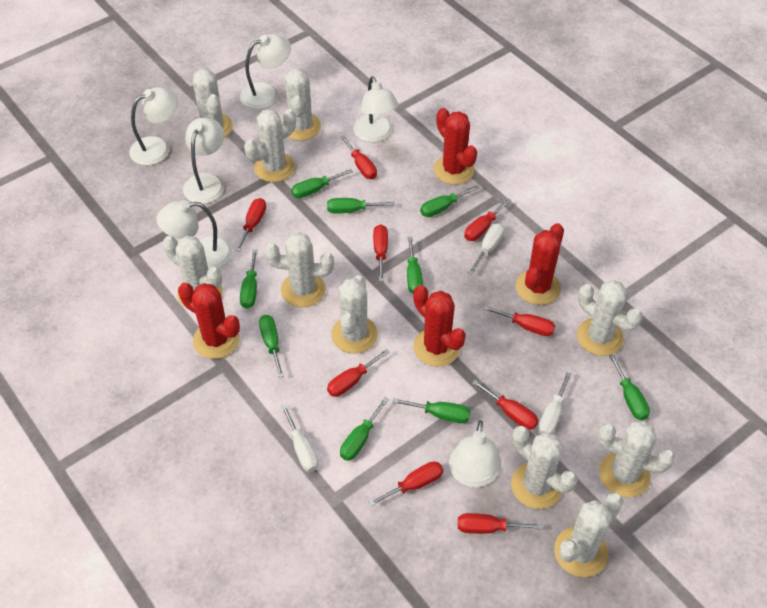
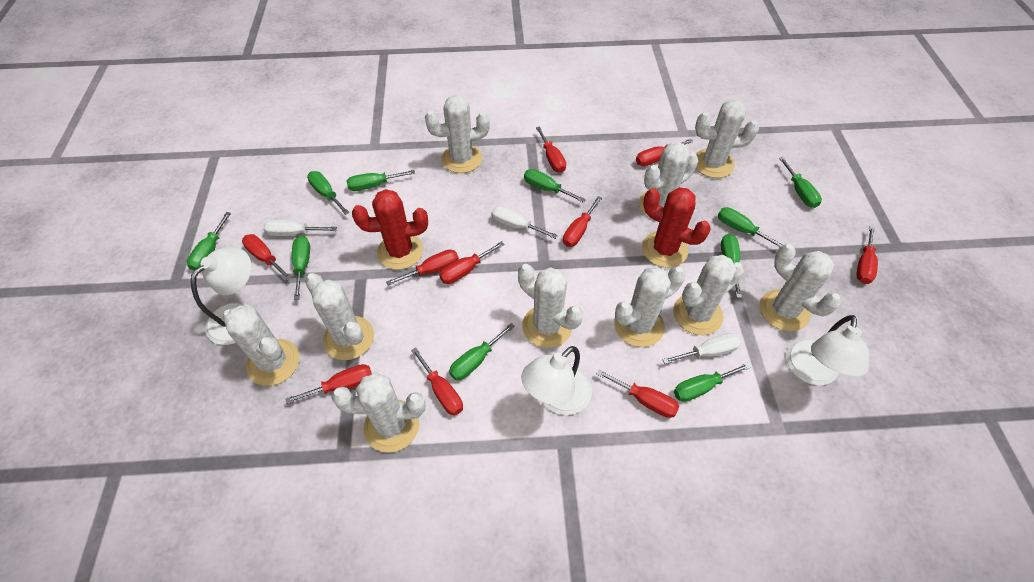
green screwdriver: [240,250,258,308] [259,315,284,378] [291,169,353,198] [327,198,394,214] [340,397,389,461] [393,398,471,423] [407,237,423,294] [420,185,479,217] [609,354,650,420] = 9 -> [187,212,231,271] [292,236,310,300] [307,171,349,215] [347,170,415,191] [449,323,515,380] [524,169,586,203] [674,363,751,402] [718,207,783,247] [721,234,742,298] [779,157,822,208] = 10
red cactus: [178,283,240,359] [413,285,466,367] [433,108,477,185] [516,223,564,305] = 4 -> [352,189,428,270] [642,187,711,268] = 2
red screwdriver: [235,198,266,252] [327,349,390,397] [340,135,377,179] [369,461,443,506] [373,224,388,282] [458,513,542,534] [464,198,512,241] [472,380,539,430] [483,306,555,336] = 9 -> [242,234,292,280] [285,364,372,404] [386,250,459,286] [411,347,463,416] [439,241,505,284] [536,126,566,173] [563,196,602,247] [597,370,680,418] [636,139,693,166] [856,226,878,284] = 10
white lamp: [129,87,178,165] [156,200,232,270] [183,118,224,204] [240,34,291,109] [353,76,399,142] [449,420,501,487] = 6 -> [191,247,252,345] [521,346,592,415] [786,315,869,385] = 3

